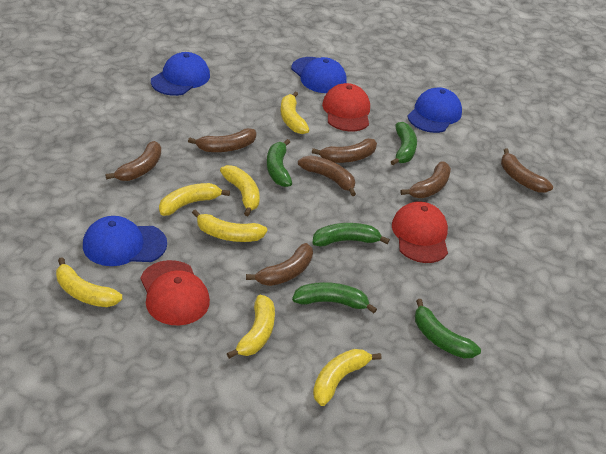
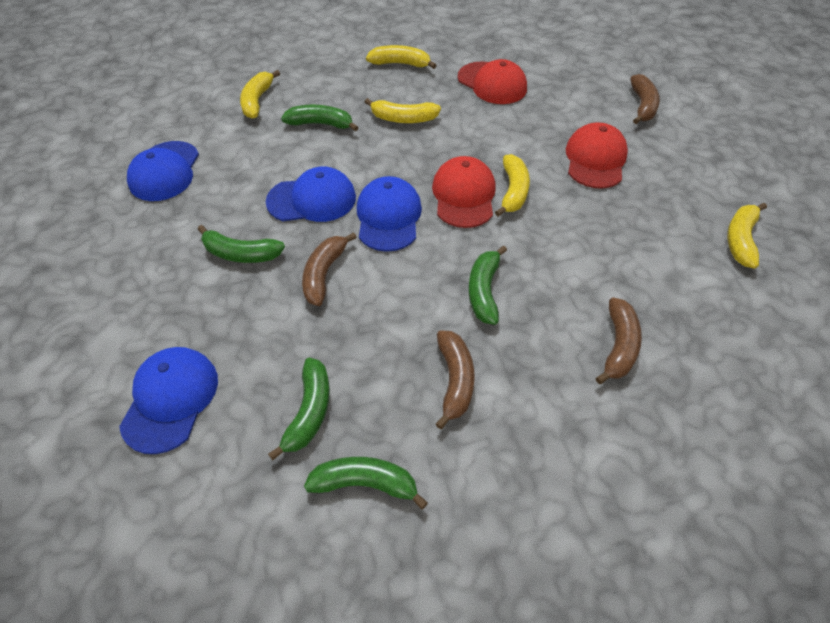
brown banana: [105,141,161,181] [188,128,256,152] [246,243,313,286] [298,155,356,196] [312,138,377,163] [401,161,451,198] [501,148,553,192] = 7 -> [302,232,357,306] [436,330,475,429] [596,297,642,384] [630,74,660,124] = 4
yellow banana: [56,257,122,307] [159,183,230,216] [192,209,267,242] [220,165,260,216] [227,295,275,359] [280,91,310,134] [313,349,381,406] = 7 -> [240,70,280,119] [365,98,441,123] [366,45,437,69] [495,154,530,217] [727,203,767,269] = 5

